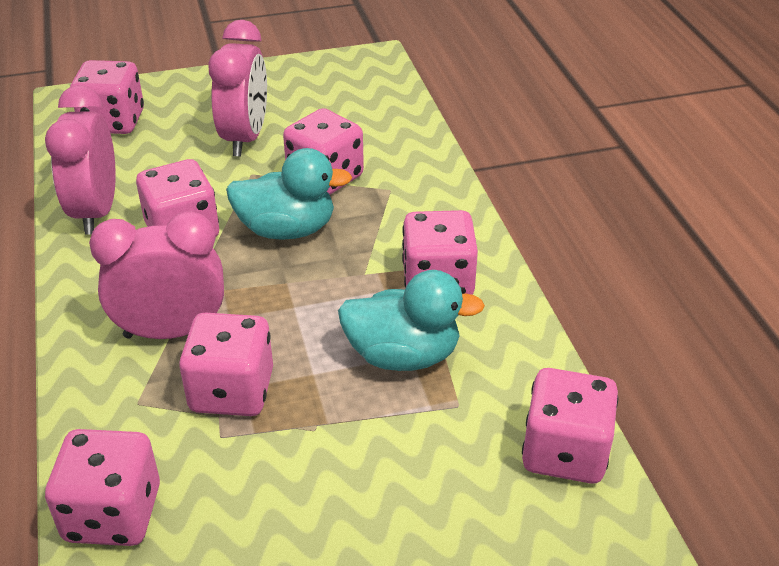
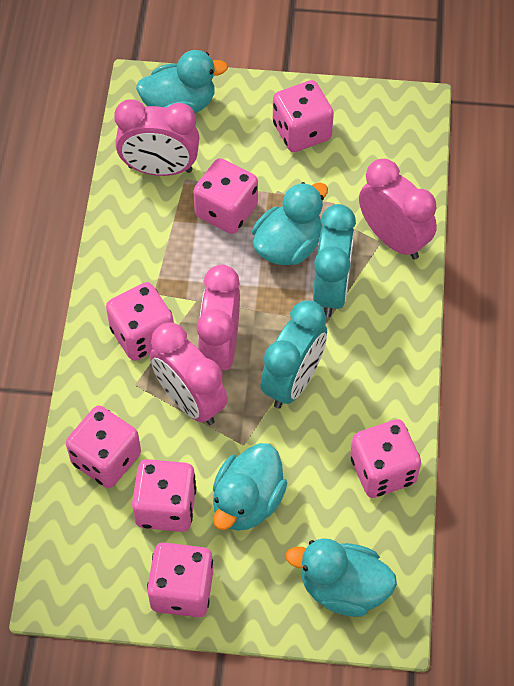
pink clock: [45,85,116,235] [89,211,224,339] [208,20,267,156] = 3 -> [114,99,200,176] [150,322,228,425] [197,265,240,371] [359,159,437,260] = 4
turquoise clock: none = 0 -> [261,300,327,409] [313,204,356,317] = 2
turquoise duck: [226,148,352,240] [338,270,485,371] = 2 -> [136,50,228,113] [213,443,287,531] [252,182,328,265] [286,538,397,617] = 4

